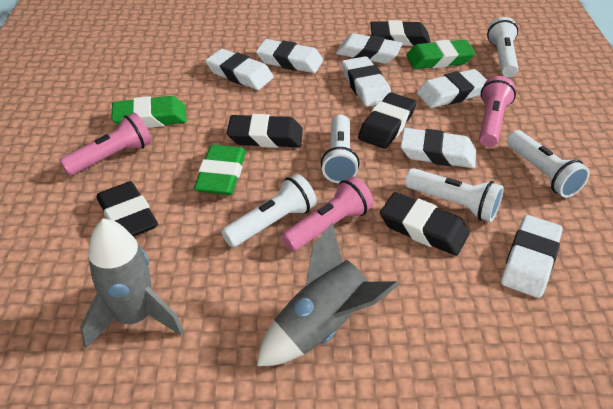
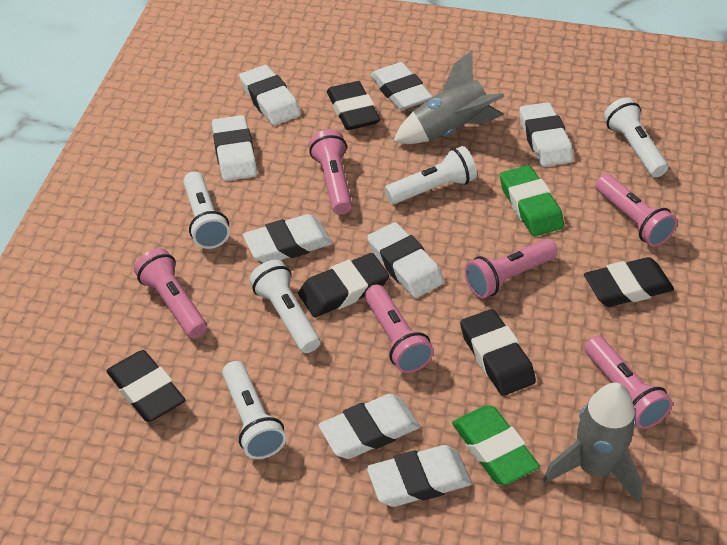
green eraser: [111,96,187,128] [194,144,246,195] [406,40,475,69] = 3 -> [452,406,540,485] [500,165,564,236] = 2
pink flashlight: [59,113,152,176] [281,176,374,252] [479,76,516,147] = 3 -> [134,248,207,338] [309,129,352,214] [365,285,434,373] [465,239,558,298] [584,336,673,429] [595,174,677,247] = 6
white eraser: [205,49,274,90] [256,39,323,73] [336,33,403,64] [342,56,391,107] [400,128,476,168] [417,69,487,108] [501,215,563,298] = 7 -> [212,115,257,181] [239,65,301,125] [243,214,332,263] [318,394,420,459] [367,222,444,298] [367,445,472,507] [370,62,432,110] [519,102,573,167] = 8

